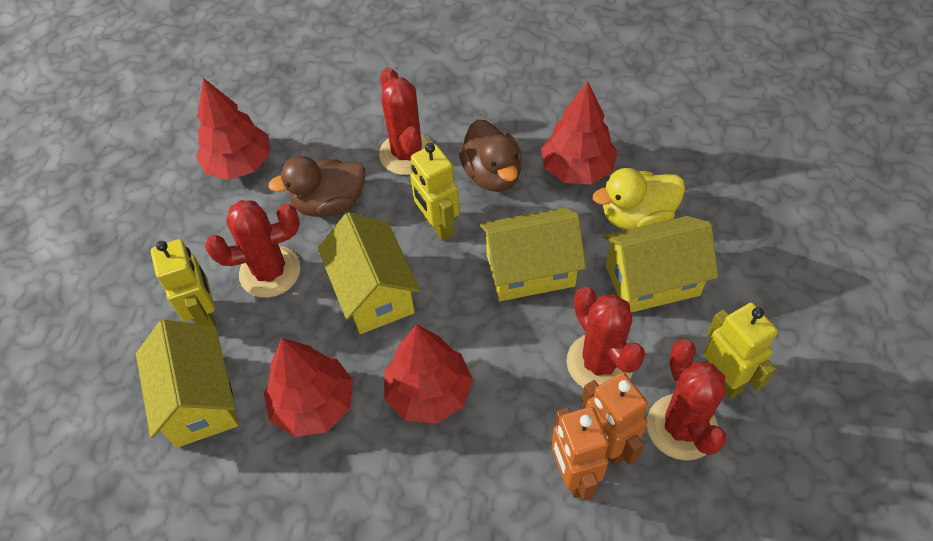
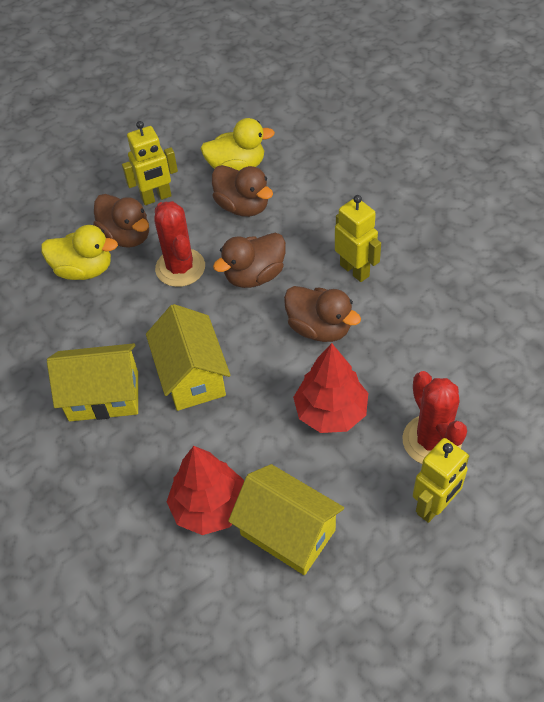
brown duck: [268,156,365,217] [459,120,522,192] = 2 -> [93,194,149,248] [212,165,273,217] [213,233,286,288] [284,286,361,342] = 4
orange robot: [551,407,609,501] [581,372,648,466] = 2 -> none = 0
red cactus: [205,200,301,298] [379,67,433,175] [567,287,645,388] [647,339,726,461] = 4 -> [154,201,205,287] [403,371,467,464] = 2
red tree: [196,78,270,180] [264,338,353,437] [384,324,473,424] [541,81,617,184] = 4 -> [167,446,244,535] [293,343,368,433] = 2
yellow duck: [593,168,685,230] = 1 -> [41,225,118,280] [201,118,275,171] = 2
yellow house: [136,320,238,448] [318,212,420,334] [480,207,586,301] [603,216,718,313] = 4 -> [47,343,138,422] [146,304,231,411] [228,464,344,575] = 3

